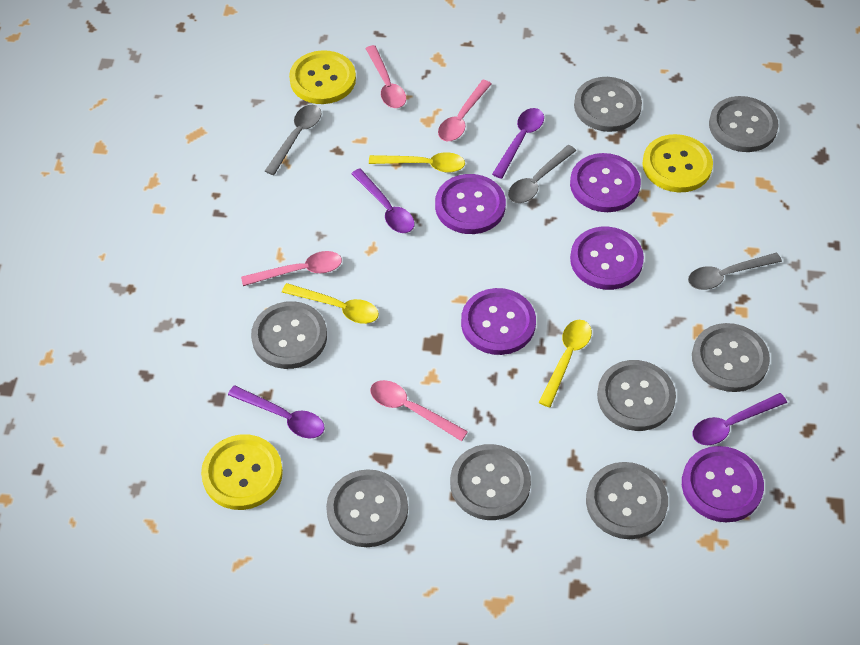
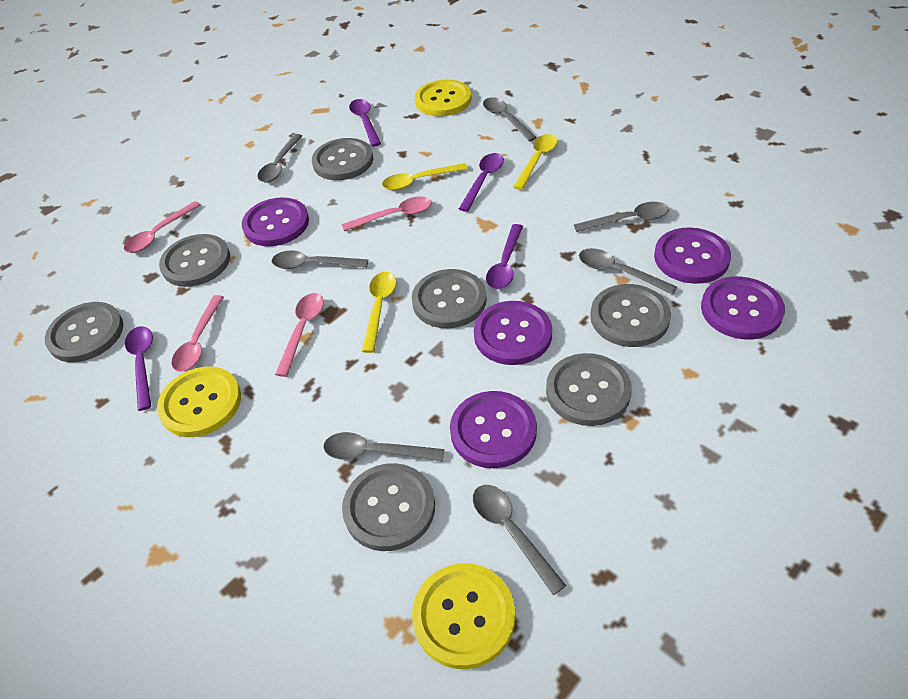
grey button: [251,301,327,369] [326,469,408,547] [450,444,531,520] [574,77,642,132] [586,462,668,539] [597,360,676,431] [692,323,770,392] [709,96,779,152] = 8 -> [45,302,123,362] [159,234,230,287] [312,138,373,180] [342,463,435,551] [412,269,487,328] [546,353,632,426] [590,284,671,347] = 7
grey spoon: [265,105,322,175] [508,145,576,203] [688,253,782,290] = 3 -> [258,134,302,183] [272,250,368,269] [324,432,444,462] [473,485,566,595] [483,97,537,141] [574,202,669,232] [579,248,677,295] = 7

